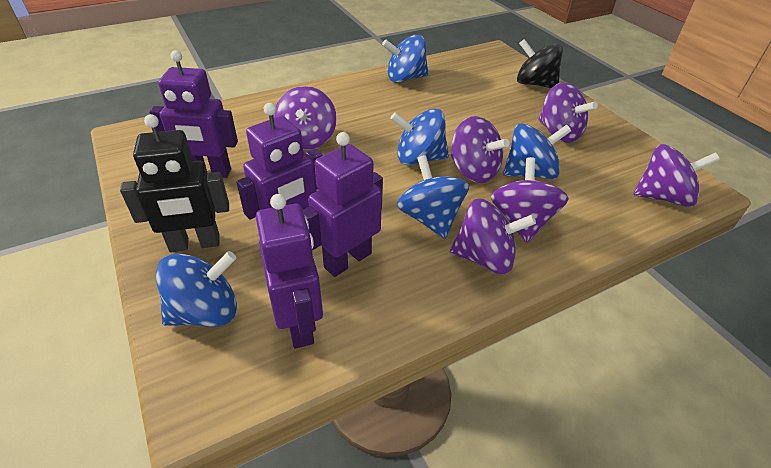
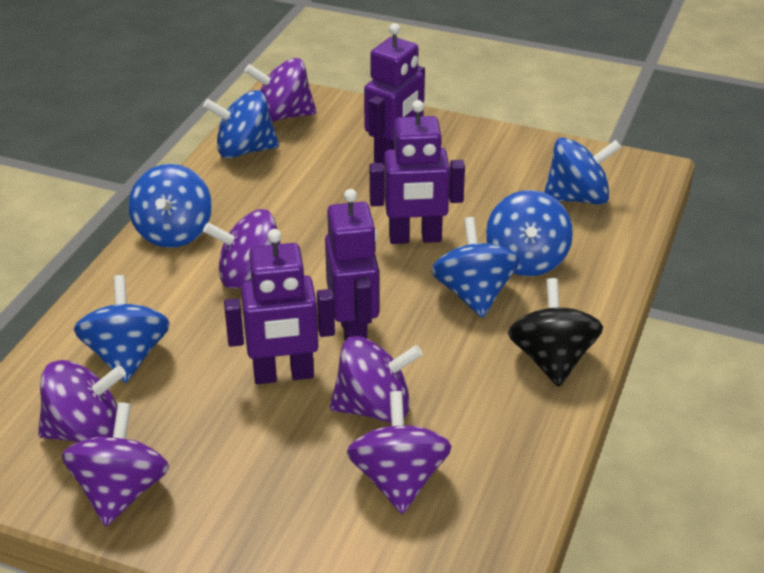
black robot: [120,114,229,252] = 1 -> none = 0
blue spinning top: [156,251,237,327] [382,35,429,83] [390,109,449,165] [397,155,469,239] [503,123,571,179] = 5 -> [74,275,170,383] [128,164,212,248] [203,90,279,159] [431,217,520,318] [486,190,573,276] [544,137,622,205] = 6

